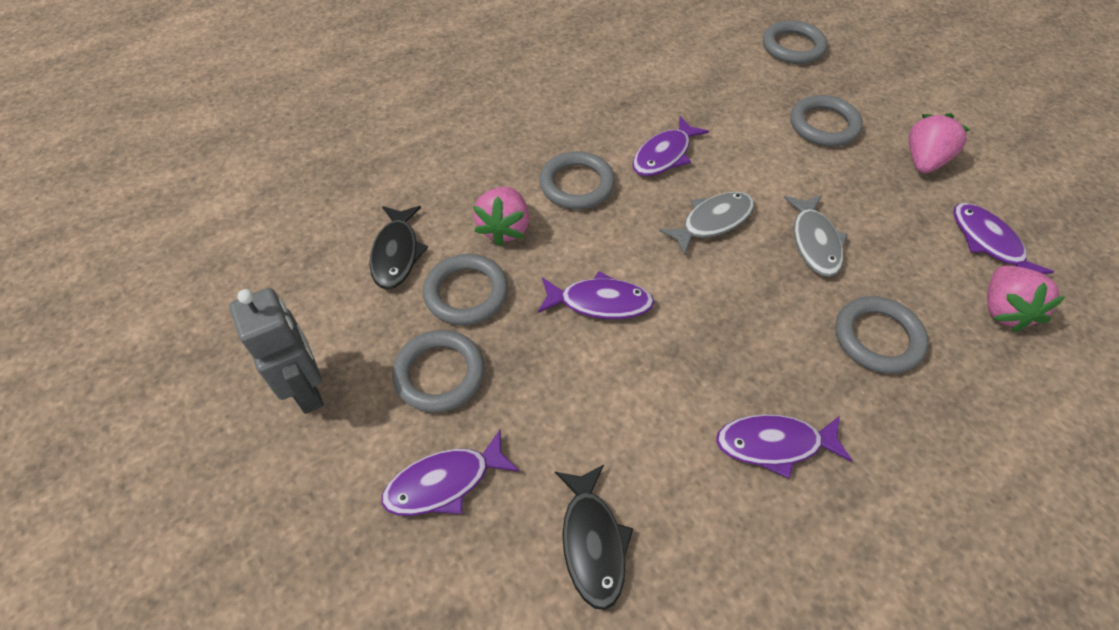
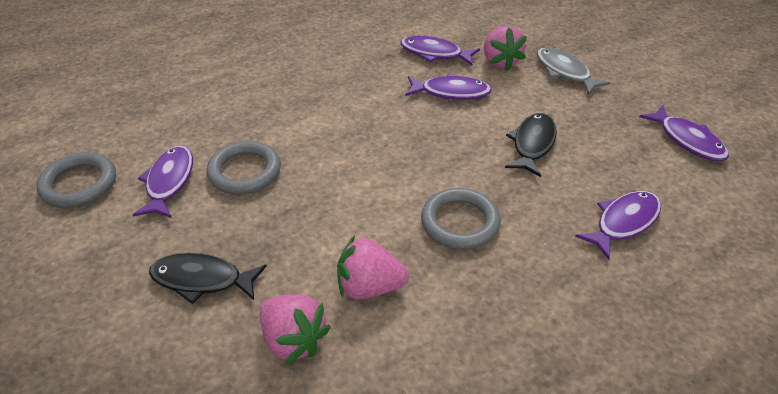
grey fish: [659,192,754,256] [784,195,848,277] = 2 -> [537,48,610,95] = 1
grey ring: [392,330,485,413] [423,254,508,325] [539,151,615,209] [763,20,827,64] [790,95,863,146] [835,296,929,374] = 6 -> [37,153,116,208] [207,141,281,195] [421,188,501,250] = 3
grey robot: [229,288,324,414] = 1 -> none = 0

